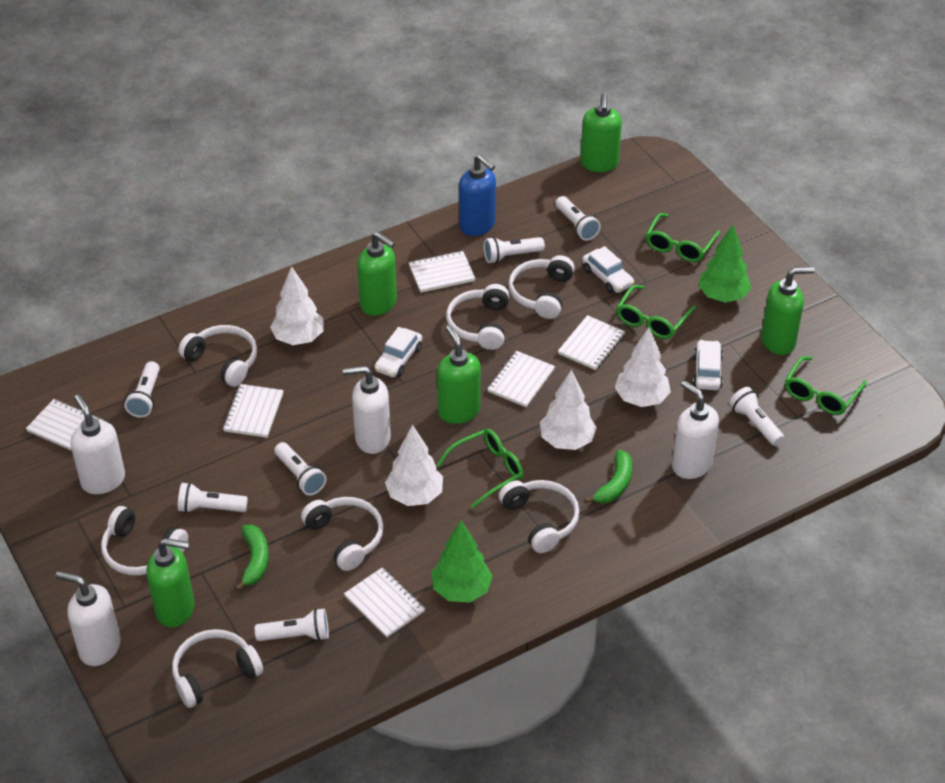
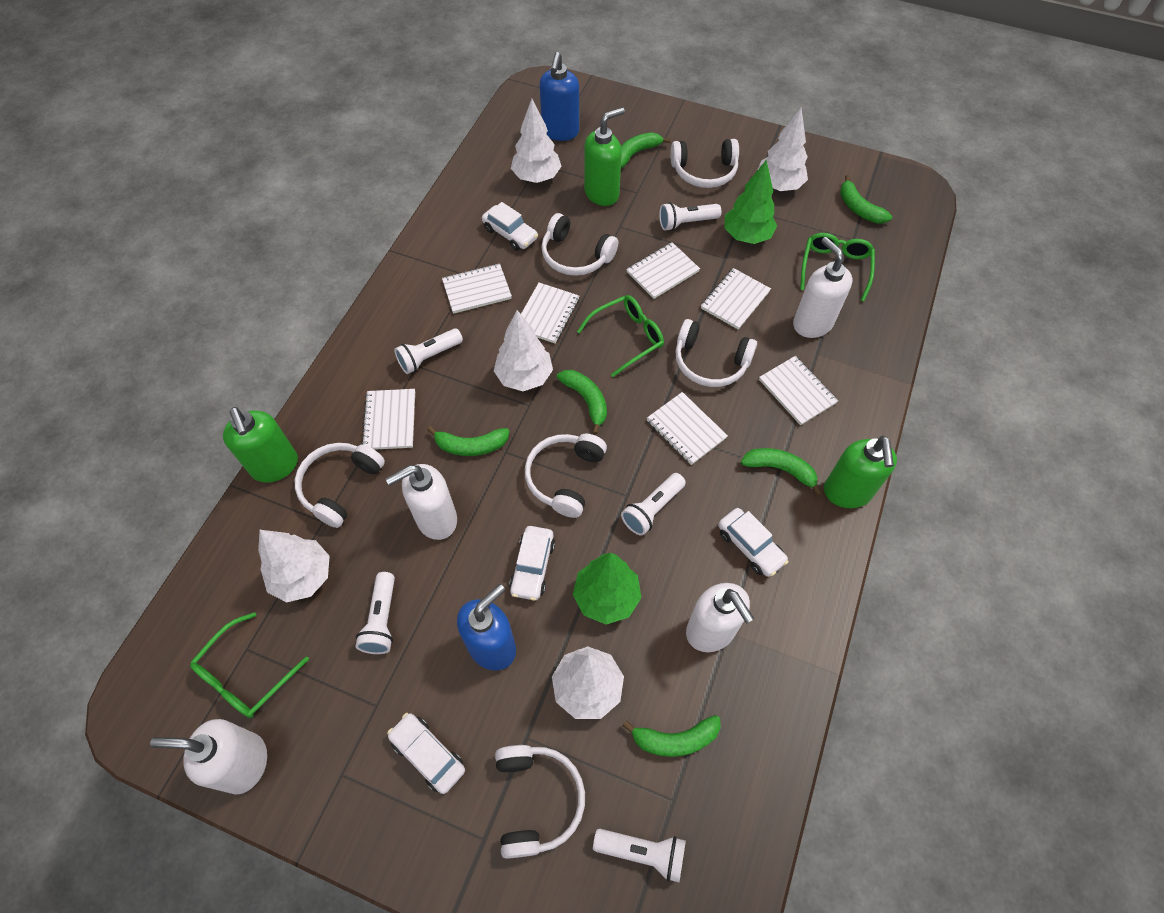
blue soap dispenser: [459,154,496,236] = 1 -> [457,584,516,671] [539,52,579,141] = 2
green banana: [235,525,269,591] [584,450,632,504] = 2 -> [428,426,510,456] [557,370,607,434] [621,132,671,168] [622,715,721,757] [741,448,822,496] [840,175,892,224] = 6
green glasses: [436,429,524,508] [616,285,696,339] [646,213,720,262] [785,356,867,415] = 4 -> [190,612,309,718] [577,295,664,377] [800,233,875,301] = 3
green soap dispenser: [146,538,194,628] [357,232,397,316] [437,325,481,424] [580,93,622,172] [761,267,815,355] = 5 -> [223,407,298,483] [584,107,625,206] [824,435,897,508] = 3
white car: [375,327,422,377] [582,246,634,293] [693,340,723,390] = 3 -> [387,713,465,794] [482,202,538,251] [509,526,555,601] [718,508,789,577] = 4
white flashlight: [124,361,160,417] [178,482,248,513] [255,608,329,641] [274,442,326,495] [484,237,545,264] [555,196,601,241] [729,387,784,446] = 7 -> [355,572,395,654] [394,328,463,374] [593,829,686,882] [621,473,686,536] [659,202,722,231] = 5
white headphones: [101,506,188,576] [172,629,263,708] [178,325,257,387] [301,497,384,571] [446,284,509,350] [499,480,580,553] [508,255,575,319] = 7 -> [295,443,385,528] [495,745,585,859] [525,434,607,518] [541,213,618,276] [670,139,739,188] [675,319,757,387] = 6
white notebook: [26,399,104,451] [223,384,284,438] [344,567,425,638] [409,251,476,293] [487,351,555,407] [558,315,625,370] = 6 -> [361,389,415,450] [442,264,512,314] [521,283,579,343] [626,242,700,299] [647,392,728,465] [701,268,771,330] [759,356,838,425] = 7
white tree: [270,266,324,345] [385,425,443,506] [540,369,597,450] [615,328,671,407] = 4 -> [258,530,330,602] [494,310,553,391] [511,99,562,183] [552,646,624,719] [758,108,808,191] = 5

